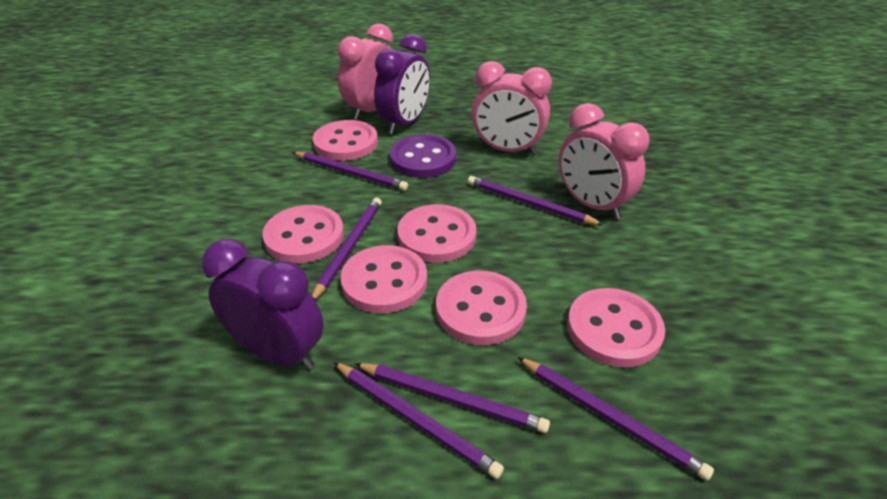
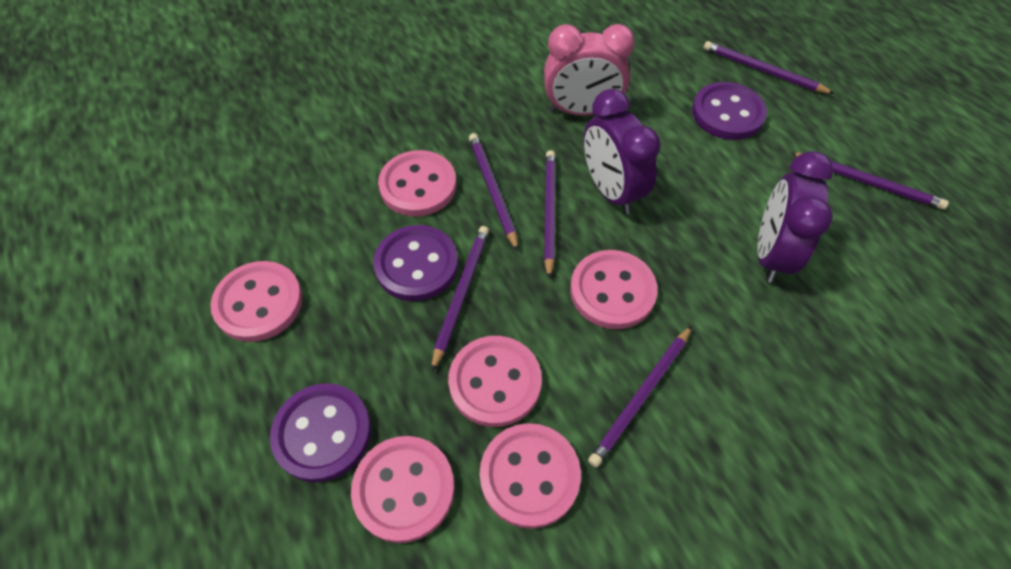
pink clock: [338,23,393,120] [471,61,552,155] [559,103,650,219] = 3 -> [544,24,635,116] = 1
purple button: [390,134,456,178] = 1 -> [270,383,371,482] [373,225,458,301] [692,82,767,140] = 3

